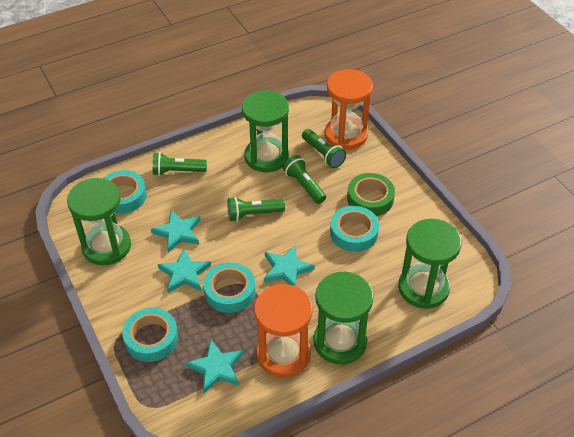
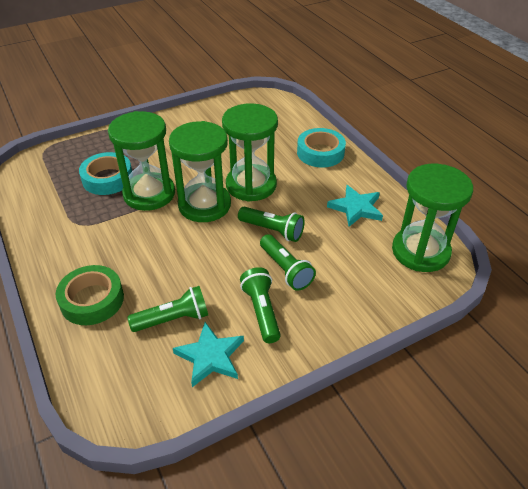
orange hourglass: [254,284,313,378] [324,69,373,150] = 2 -> none = 0
turquoise star: [151,210,201,253] [158,248,211,293] [186,339,243,393] [264,244,315,286] = 4 -> [173,322,244,387] [327,185,383,227] = 2
turquoise tape: [104,170,147,214] [122,308,178,362] [203,262,255,313] [330,206,379,252] = 4 -> [79,152,132,195] [297,128,346,168] = 2

